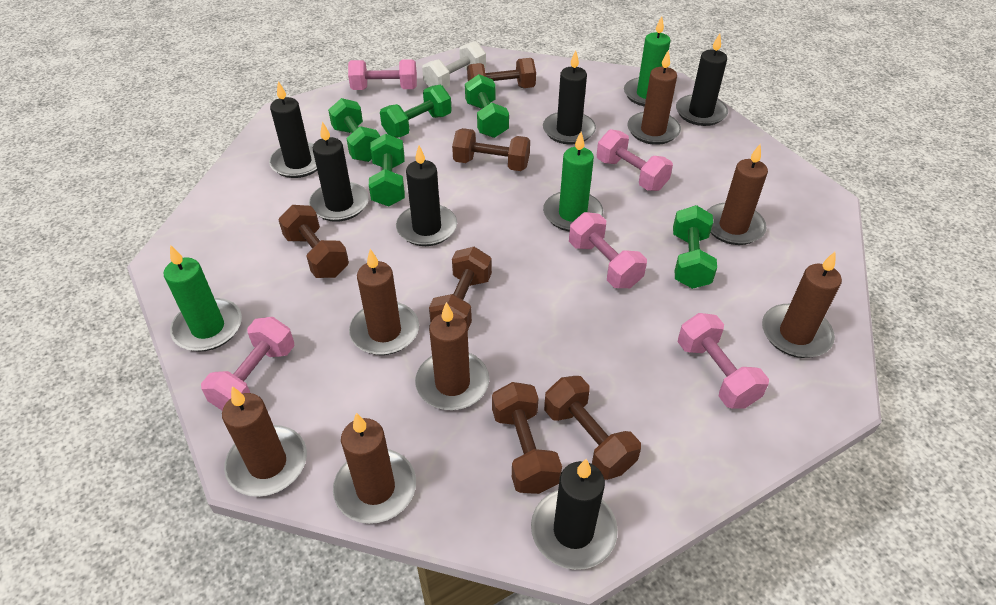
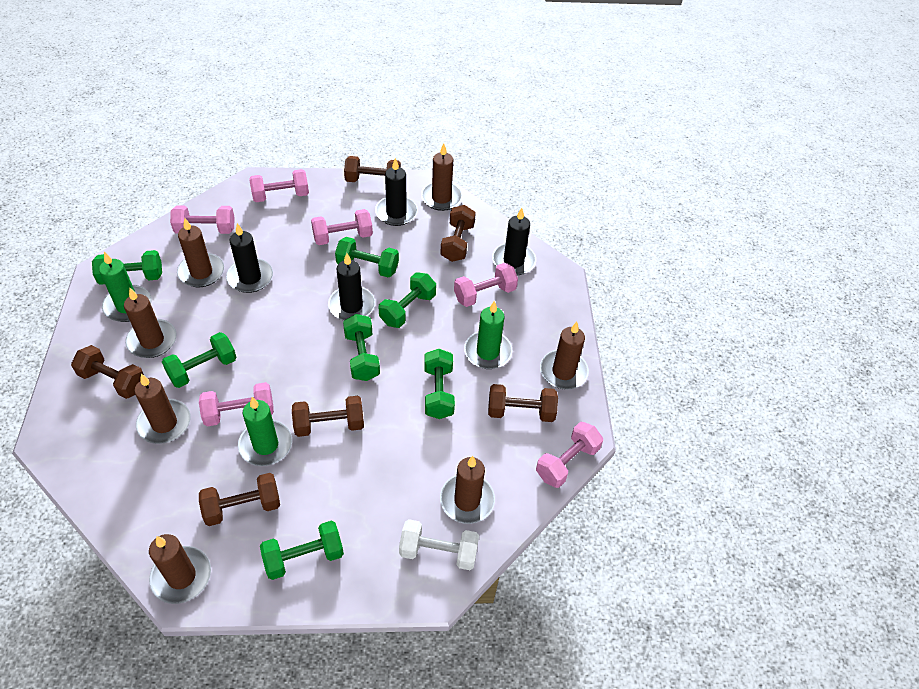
black candle: [269,81,317,178] [309,121,369,222] [396,146,457,246] [531,459,618,570] [543,50,596,144] [676,33,728,126] = 6 -> [226,223,273,293] [328,253,375,321] [375,158,418,226] [492,208,536,275] = 4
green dumbbell: [328,98,380,162] [369,134,405,206] [380,85,452,138] [465,74,509,138] [673,205,717,289] = 5 -> [92,250,162,285] [162,332,237,388] [260,521,344,580] [335,237,399,278] [343,314,380,381] [379,272,436,328] [424,349,455,419] = 7
pink dumbbell: [201,317,295,411] [348,59,417,90] [569,212,647,288] [597,129,673,191] [678,313,769,409] = 5 -> [170,205,234,234] [199,382,274,426] [249,169,309,202] [311,209,373,245] [454,263,518,307] [536,422,603,488] = 6

